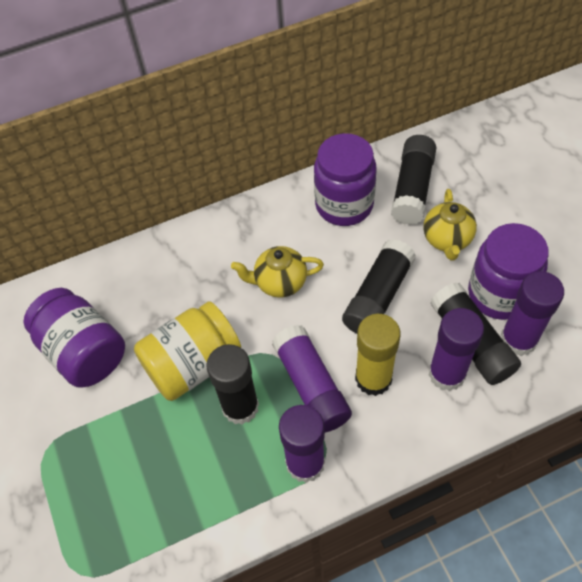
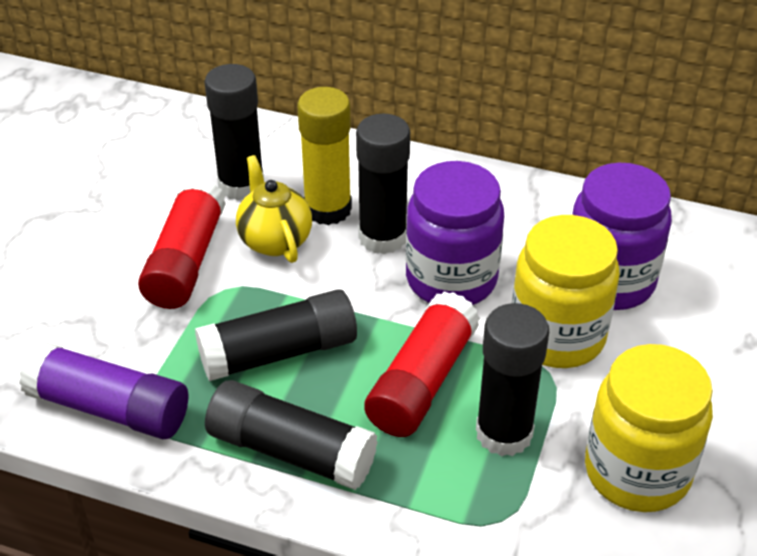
black glue stick: [206,344,259,425] [342,239,416,334] [391,135,437,225] [430,282,521,385] = 4 -> [195,289,357,381] [204,64,264,200] [205,380,378,490] [356,114,410,254] [476,303,549,457] = 5
purple glue stick: [272,325,352,433] [279,405,325,483] [429,308,484,391] [501,271,564,356] = 4 -> [19,342,188,439] = 1
purple jar: [24,288,125,388] [314,133,377,226] [468,223,549,320] = 3 -> [406,161,504,305] [572,163,672,310] = 2
red glue stick: none = 0 -> [138,177,226,309] [364,291,480,437] = 2
yellow jar: [134,301,241,401] = 1 -> [512,215,620,368] [585,344,713,512] = 2
yellow teapot: [231,246,324,298] [423,189,477,260] = 2 -> [236,155,312,263] = 1

